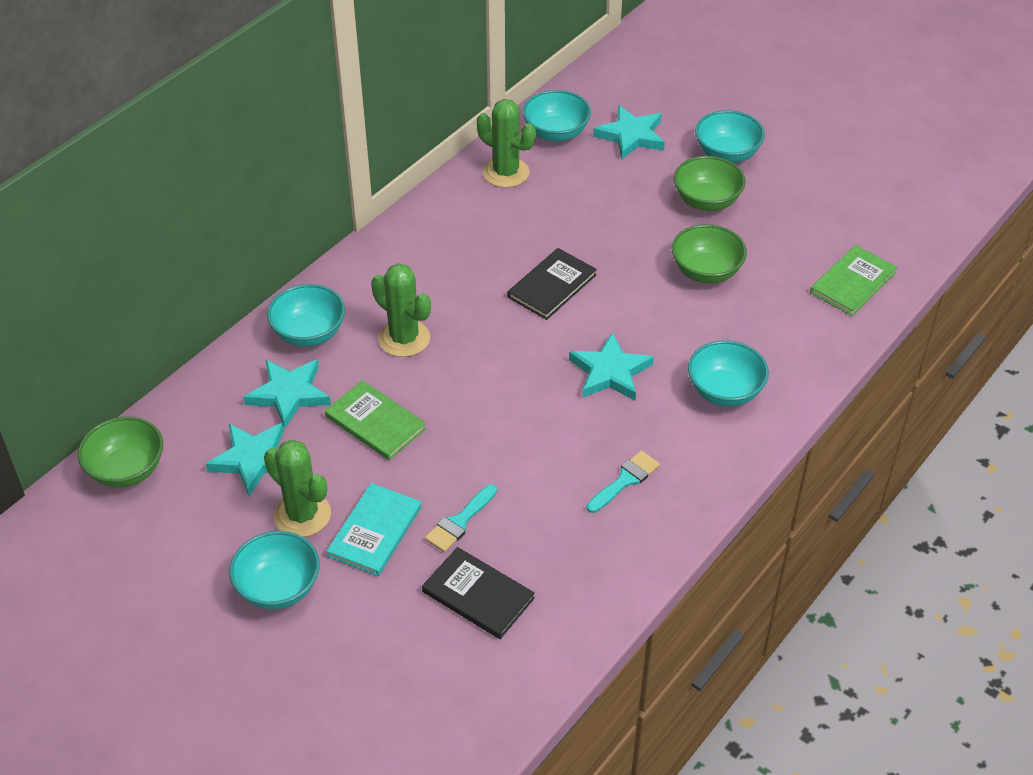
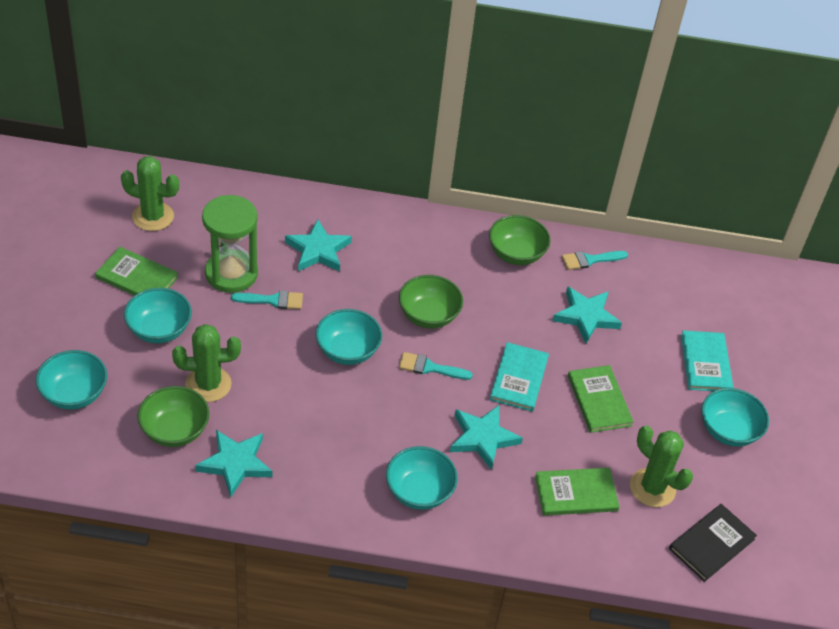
black book: [422,547,535,639] [508,248,597,320] = 2 -> [669,504,757,582] = 1
green book: [325,380,426,460] [810,245,898,316] = 2 -> [95,247,178,296] [535,468,620,516] [568,365,634,433] = 3
green hourglass: none = 0 -> [202,195,258,293] = 1
turquoise book: [327,483,422,576] = 1 -> [490,342,549,412] [681,330,733,391] = 2
turquoise brush: [425,484,497,552] [587,450,660,513] = 2 -> [231,290,303,309] [399,352,473,380] [562,251,628,270] = 3

